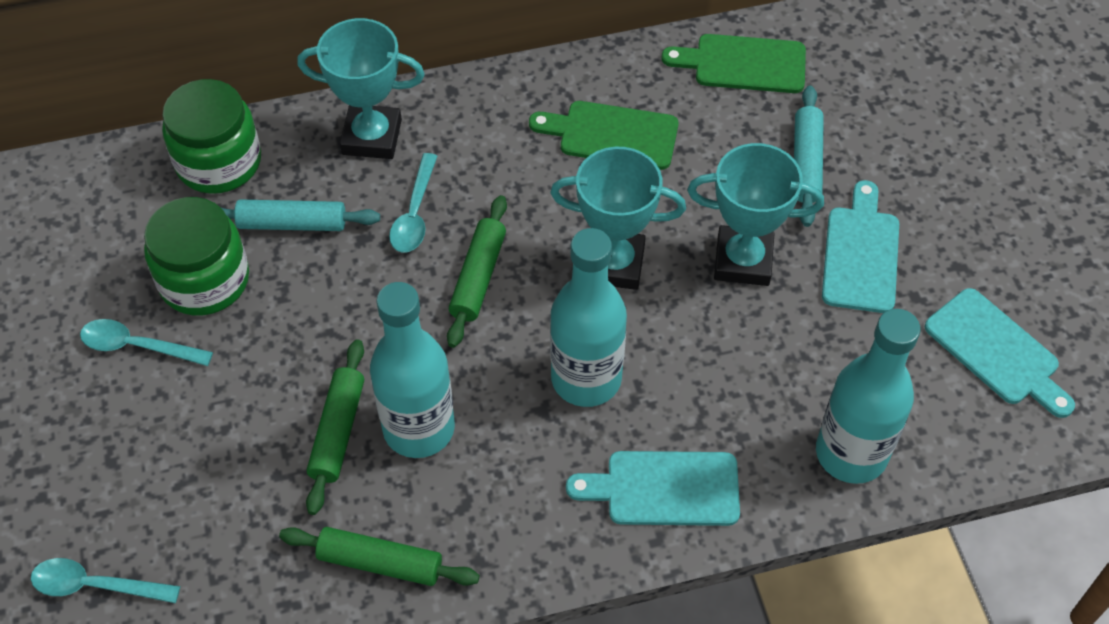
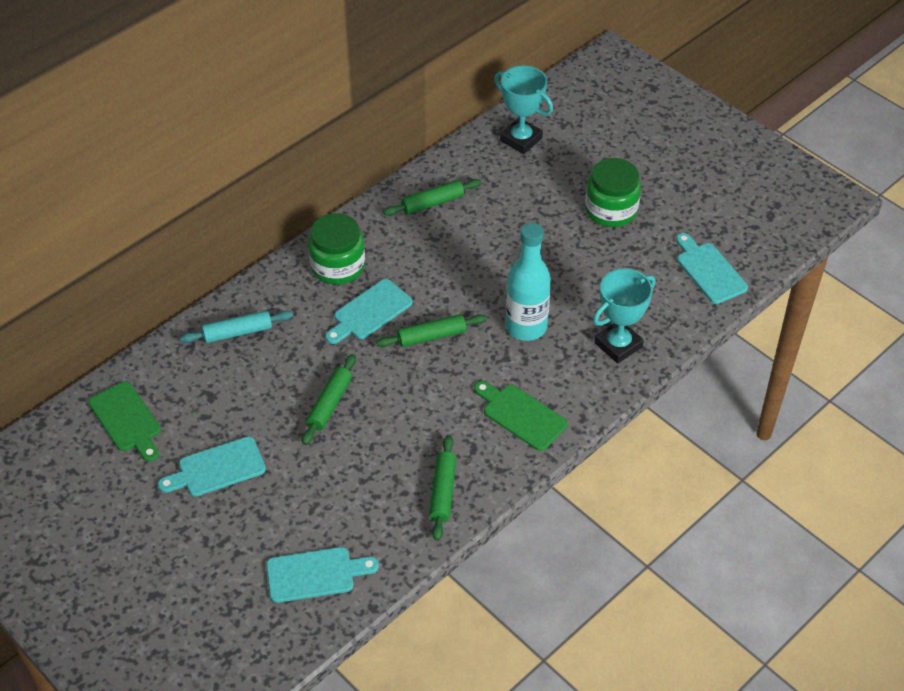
green rolling pin: [279,527,480,586] [306,339,364,515] [447,195,507,348] = 3 -> [302,354,356,445] [376,314,487,347] [383,179,481,216] [429,435,456,541] = 4
turquoise bottle: [370,282,455,458] [550,228,627,407] [816,309,921,484] = 3 -> [505,223,551,341] = 1
turquoise cutting board: [566,451,740,526] [822,180,899,313] [925,288,1075,418] = 3 -> [158,436,266,496] [266,547,379,603] [325,279,413,344] [676,233,748,304] = 4
turquoise rolling pin: [220,199,380,231] [794,86,824,227] = 2 -> [180,310,293,343] = 1
turquoise spoon: [31,558,180,603] [80,319,213,366] [389,153,437,253] = 3 -> none = 0
turquoise trophy: [297,18,425,159] [550,147,686,290] [687,143,824,286] = 3 -> [494,65,553,154] [593,269,656,364] = 2

